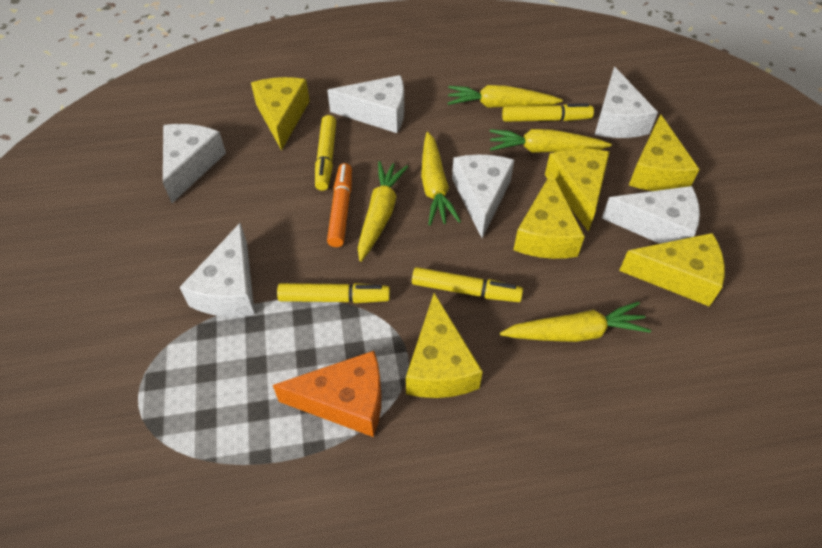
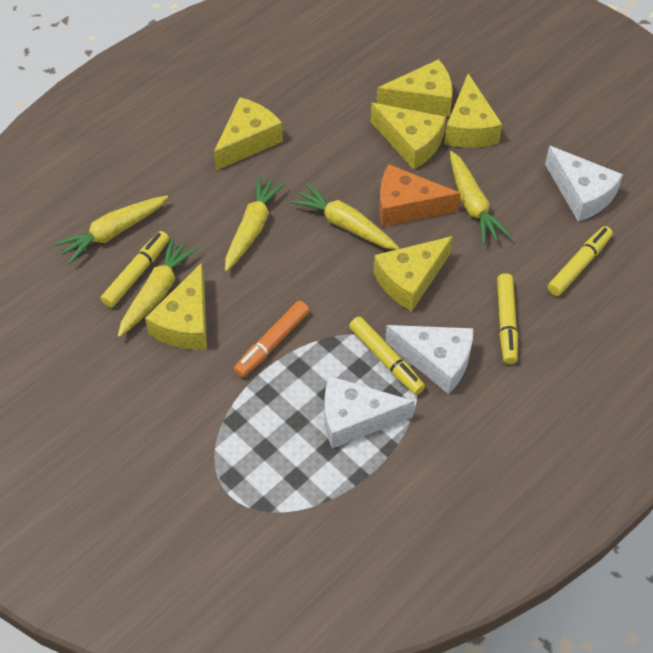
white cheese: [163,124,226,203] [180,223,255,317] [327,75,404,133] [452,155,514,238] [595,66,658,138] [602,186,700,244] = 6 -> [324,376,415,449] [385,325,474,394] [545,146,623,222] = 3

